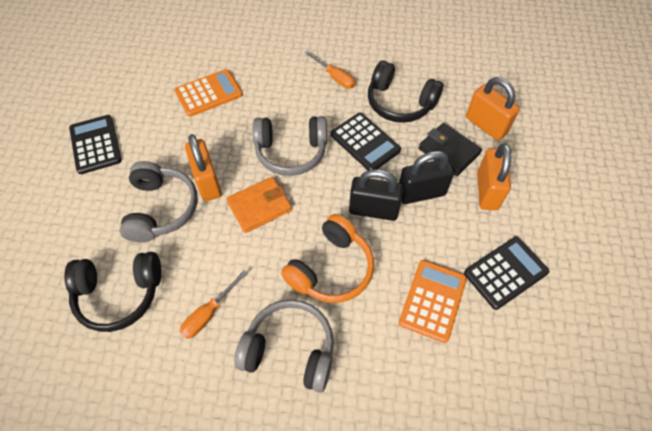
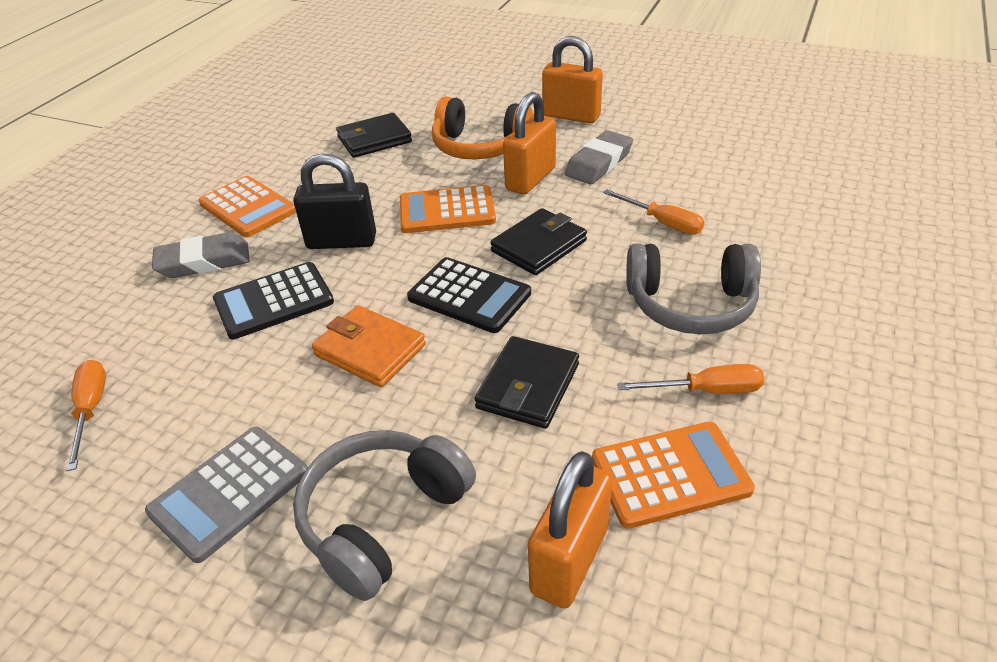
black calculator: [69,115,122,174] [331,113,401,170] [464,237,549,310] = 3 -> [213,262,334,339] [407,257,531,333] = 2
black headphones: [64,252,162,332] [368,61,443,123] = 2 -> none = 0
black padlock: [349,169,403,221] [399,151,454,204] = 2 -> [293,153,376,249] = 1
black wallet: [419,123,482,176] = 1 -> [336,113,412,158] [475,336,579,429] [490,208,587,275] = 3
grey calculator: none = 0 -> [145,427,308,563] = 1
grey eraser: none = 0 -> [152,232,249,278] [565,130,633,184] = 2
grey headphones: [120,161,198,242] [234,299,334,393] [253,116,327,176] = 3 -> [293,430,476,601] [626,243,761,334] = 2
orange calculator: [174,69,243,117] [399,260,467,343] = 2 -> [199,176,296,237] [400,185,496,233] [592,422,755,529] = 3
orange screwdriver: [179,270,247,339] [304,51,355,89] = 2 -> [66,360,106,471] [603,189,704,234] [617,364,765,394] = 3

